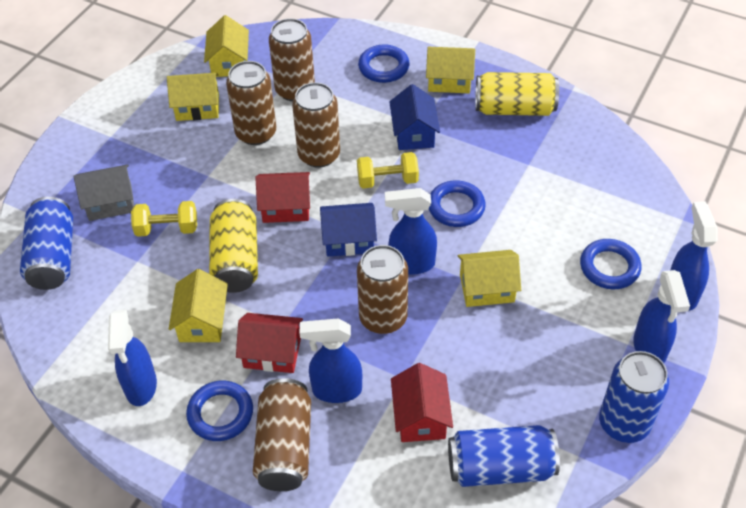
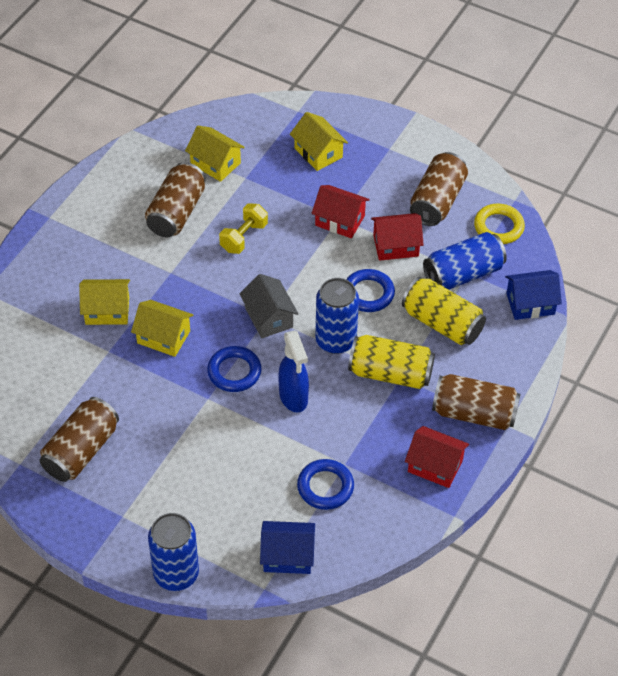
blue ring: [186,380,253,441] [358,45,409,83] [429,180,486,227] [580,239,641,289] = 4 -> [207,346,261,392] [297,459,354,510] [346,269,395,312] = 3
blue spray bottle: [108,310,157,406] [300,319,362,403] [385,188,437,275] [633,270,690,363] [670,201,718,310] = 5 -> [278,330,309,413] = 1
brown can: [226,61,276,145] [253,378,311,491] [269,18,315,101] [292,82,340,168] [357,245,408,334] = 5 -> [40,397,119,482] [145,162,206,237] [410,152,468,226] [432,374,521,430] = 4
yellow dumbbell: [131,201,197,237] [357,152,419,189] = 2 -> [219,203,268,254] = 1
yellow house: [167,73,219,121] [169,269,228,342] [204,15,249,77] [426,47,475,93] [457,250,521,307] = 5 -> [79,279,130,325] [131,300,193,357] [185,126,245,182] [290,112,348,171] = 4
yellow ring: none = 0 -> [474,204,525,244] = 1

